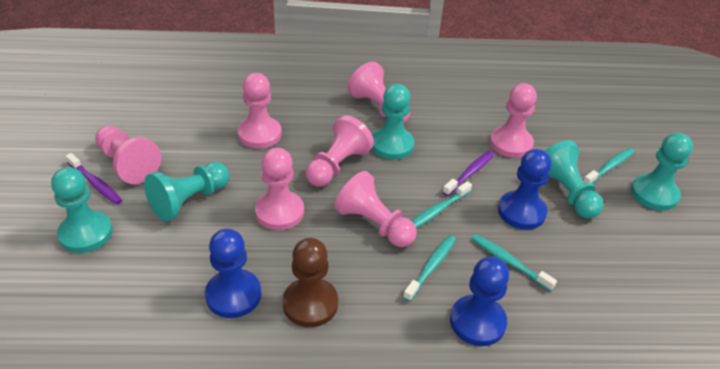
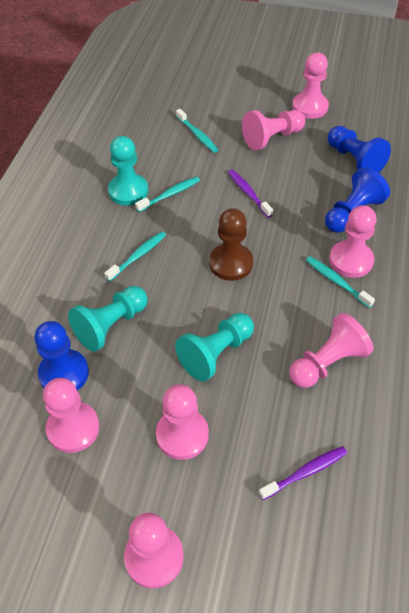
turquoise pawn: [51,167,113,253] [144,162,230,222] [372,84,414,160] [545,140,603,219] [631,133,693,211] = 5 -> [68,286,148,352] [108,136,148,206] [175,313,254,381] = 3

